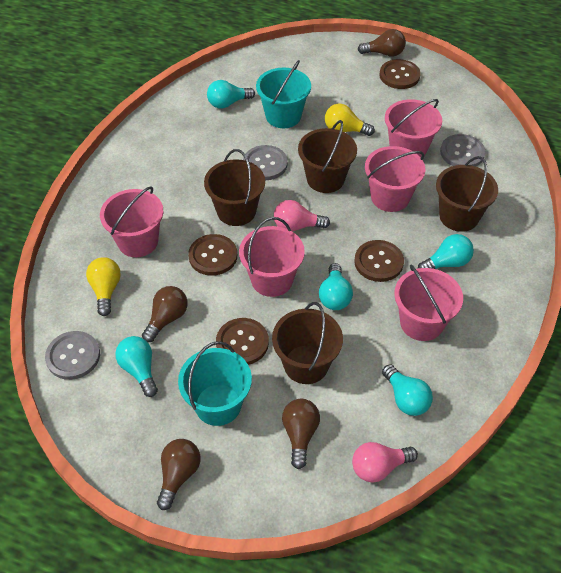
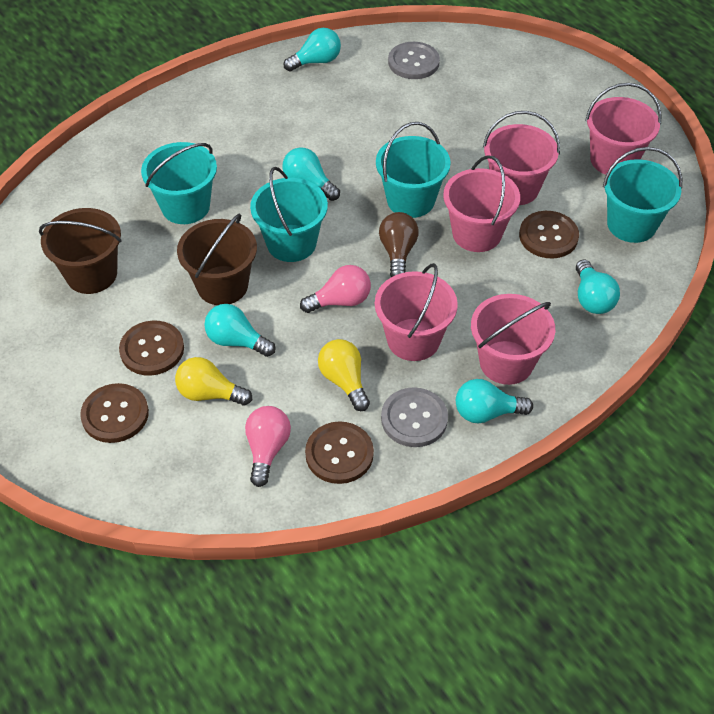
brown bucket: [204,149,265,226] [272,302,343,384] [298,120,357,193] [436,156,498,232] = 4 -> [39,208,122,294] [177,214,257,305] = 2
brown light bulb: [142,286,188,342] [157,439,201,510] [282,399,320,469] [358,29,406,57] = 4 -> [379,212,419,277] = 1
grey button: [45,331,100,380] [243,145,288,180] [440,134,486,167] = 3 -> [381,387,448,447] [388,42,440,79] = 2
turquoise bucket: [178,341,252,426] [256,60,311,128] = 2 -> [141,142,217,224] [250,167,328,262] [376,122,451,218] [603,147,682,243] = 4

